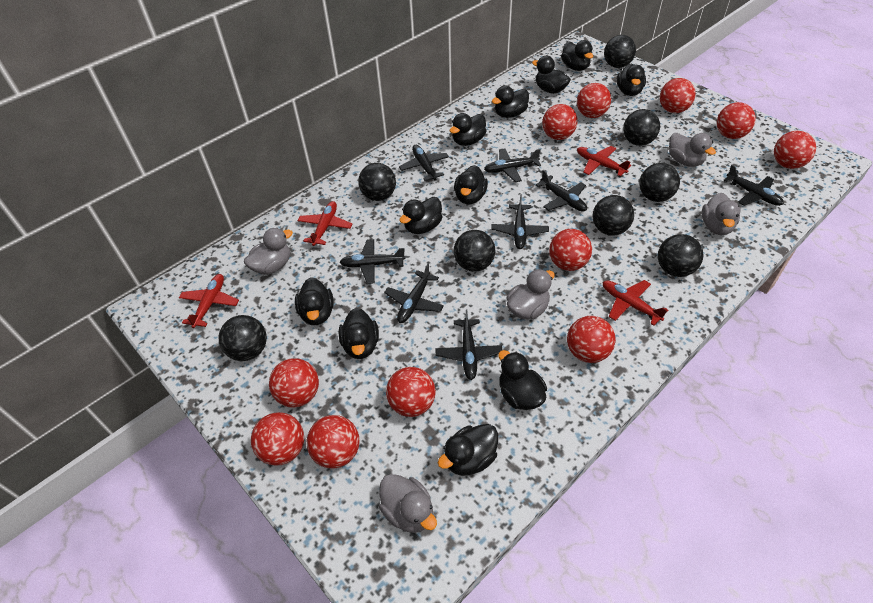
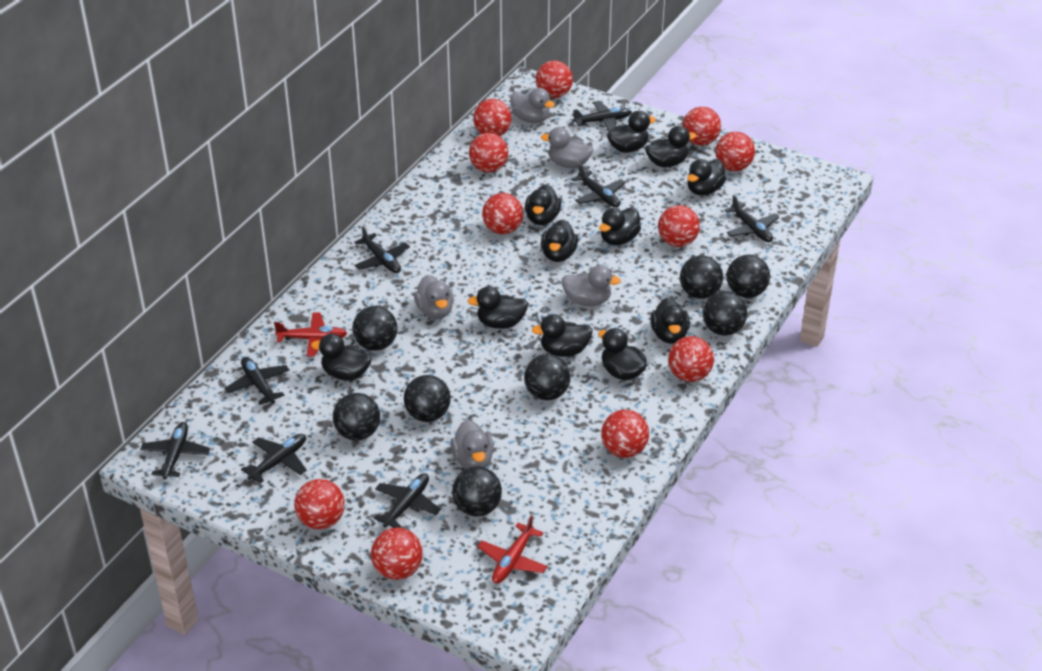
red plane: [179,274,239,328] [298,201,353,246] [577,146,631,176] [603,280,668,326] = 4 -> [274,313,347,356] [477,515,548,584] = 2

